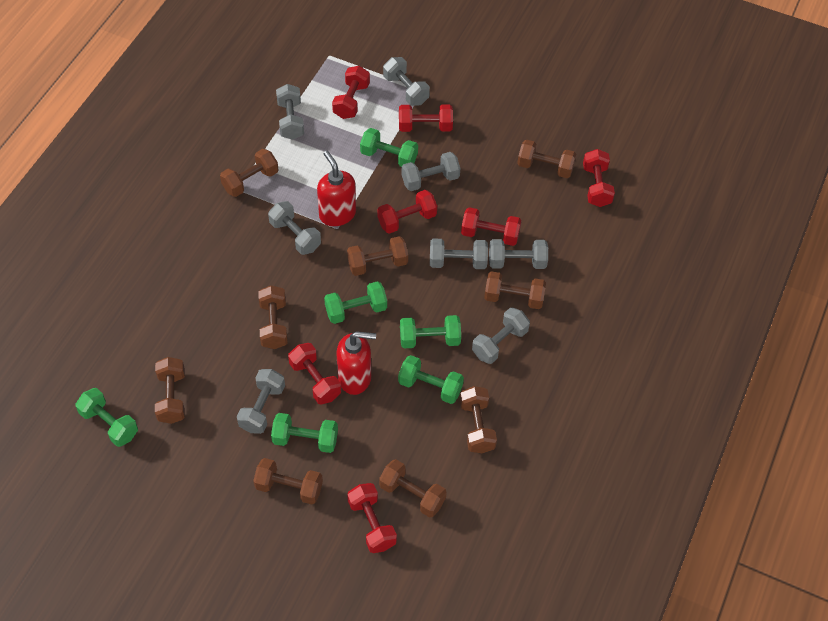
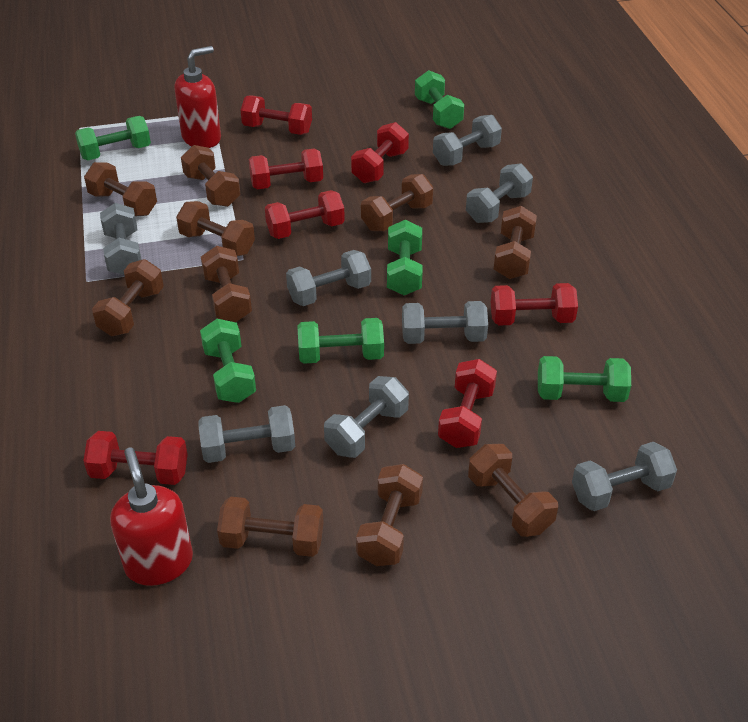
brown dumbbell: [155,357,185,424] [220,149,278,197] [253,458,323,504] [258,286,288,349] [347,236,408,276] [379,459,447,517] [460,386,497,453] [484,271,546,309] [517,140,576,178] = 9 -> [84,162,157,216] [92,259,164,336] [176,201,255,256] [181,145,240,207] [201,246,252,322] [217,497,324,557] [356,464,423,566] [361,174,434,231] [468,444,558,537] [494,206,537,279] = 10

